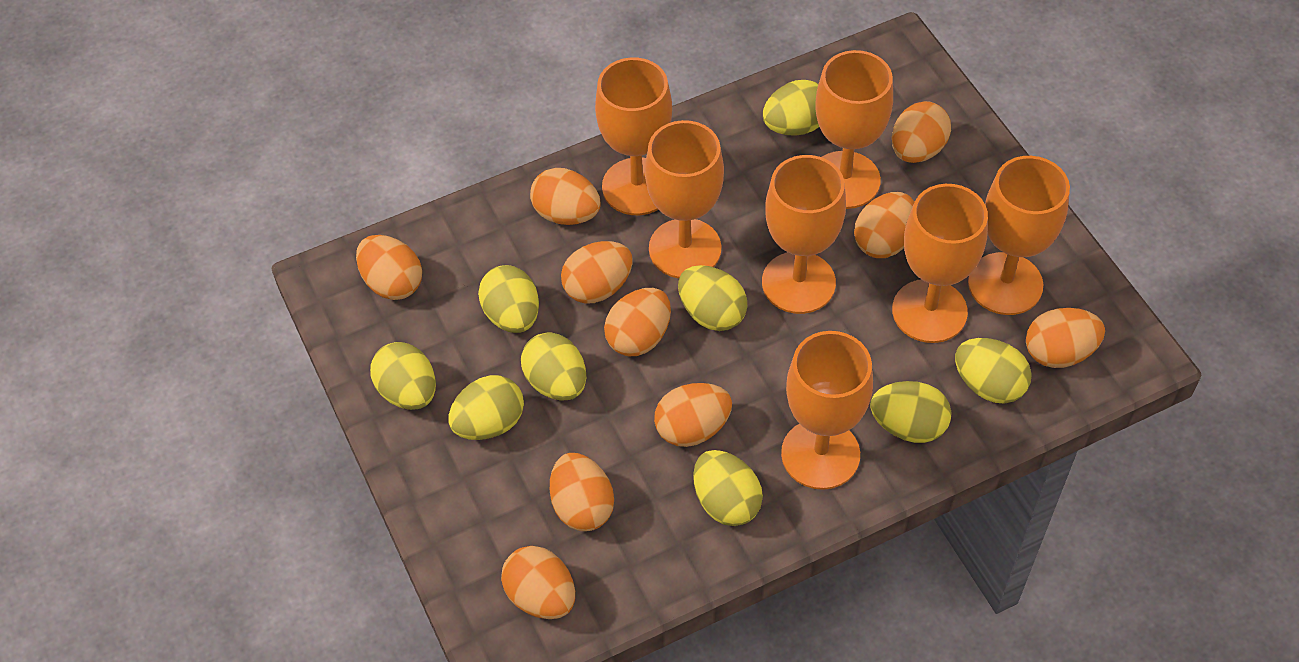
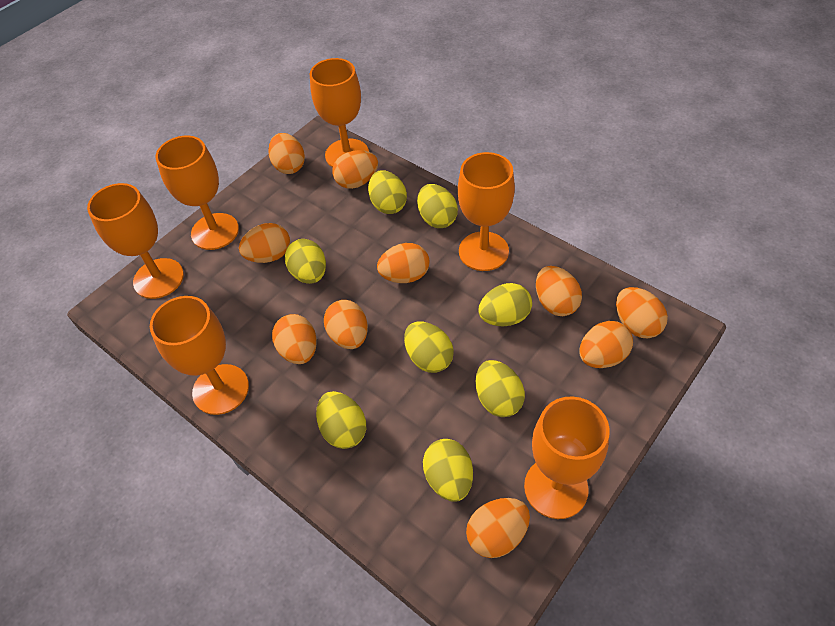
orange goblet: [595,58,672,215] [645,120,724,279] [762,155,846,314] [781,331,873,490] [815,50,893,209] [892,184,988,343] [968,156,1070,315] = 7 -> [87,183,184,299] [150,296,249,415] [155,136,239,250] [310,58,369,167] [458,152,515,271] [524,396,610,519] = 6
yellow egg: [370,342,436,410] [448,375,524,440] [478,265,539,333] [521,332,586,400] [678,265,747,331] [693,450,763,526] [763,80,819,136] [870,381,952,443] [955,338,1032,404] = 9 -> [285,239,326,284] [316,391,366,449] [368,170,407,214] [404,321,454,373] [417,184,458,228] [423,439,473,502] [475,360,525,417] [478,283,532,326] = 8

